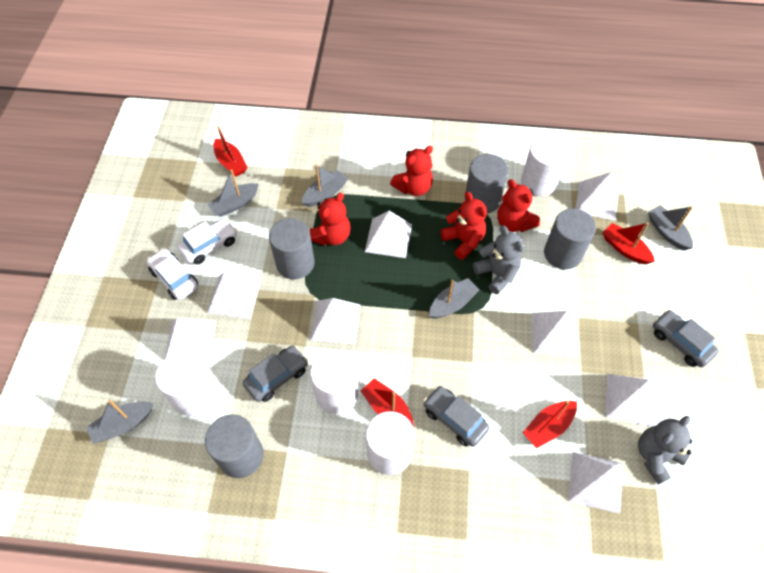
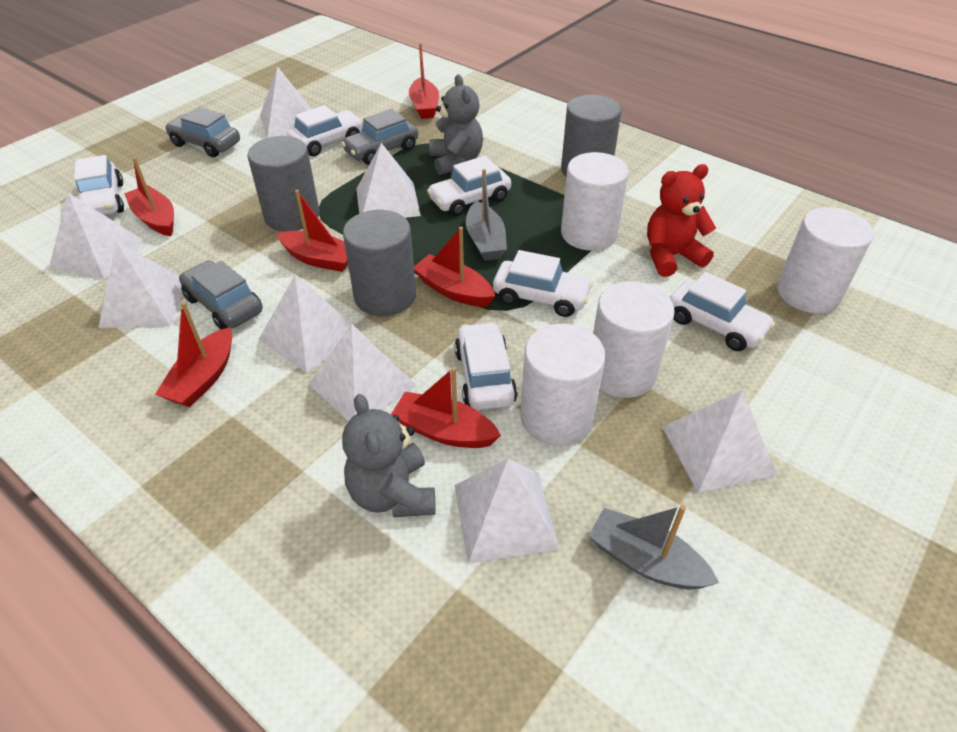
grey boat: [86,400,153,444] [208,169,259,217] [302,165,348,207] [429,278,480,319] [648,205,693,251] = 5 -> [466,169,507,261] [588,505,719,589] = 2
grey cylinder: [205,415,264,478] [269,218,315,279] [465,154,508,213] [544,209,596,270] = 4 -> [247,136,320,232] [343,210,416,316] [561,95,621,177] = 3
red boat: [214,126,248,177] [361,378,414,428] [523,401,577,448] [602,223,655,264] = 4 -> [124,157,174,236] [155,302,232,407] [276,190,348,272] [391,367,501,448] [409,43,439,119] [414,227,495,307] = 6
red teddy bear: [309,193,351,246] [390,146,433,196] [440,192,487,260] [497,179,540,232] = 4 -> [647,164,716,277] = 1
white car: [147,248,198,300] [177,218,237,265] = 2 -> [74,155,124,215] [287,105,363,156] [427,156,511,216] [454,322,517,410] [493,250,593,317] [670,272,775,351] = 6

